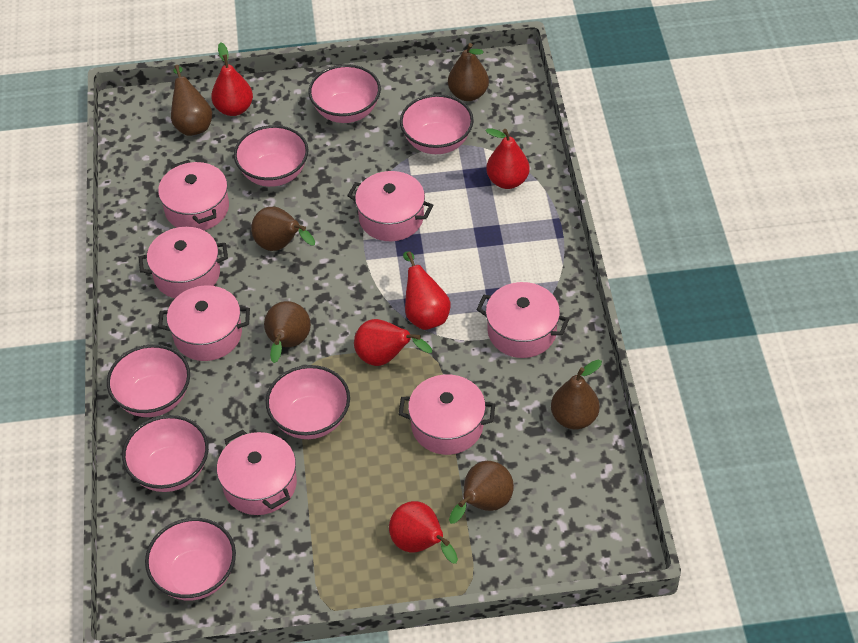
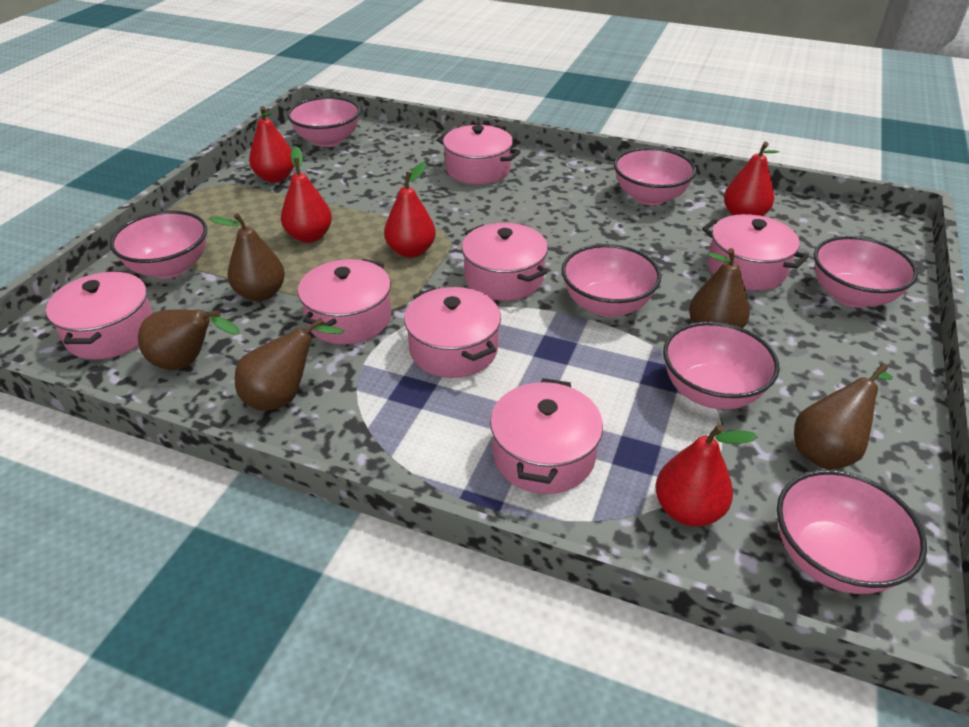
brown pear: [171,65,212,136] [251,207,315,251] [264,301,311,363] [448,43,489,101] [449,461,514,524] [551,360,602,429] = 6 -> [138,309,240,370] [209,213,285,301] [235,318,344,411] [689,248,750,328] [794,364,893,470] = 5

